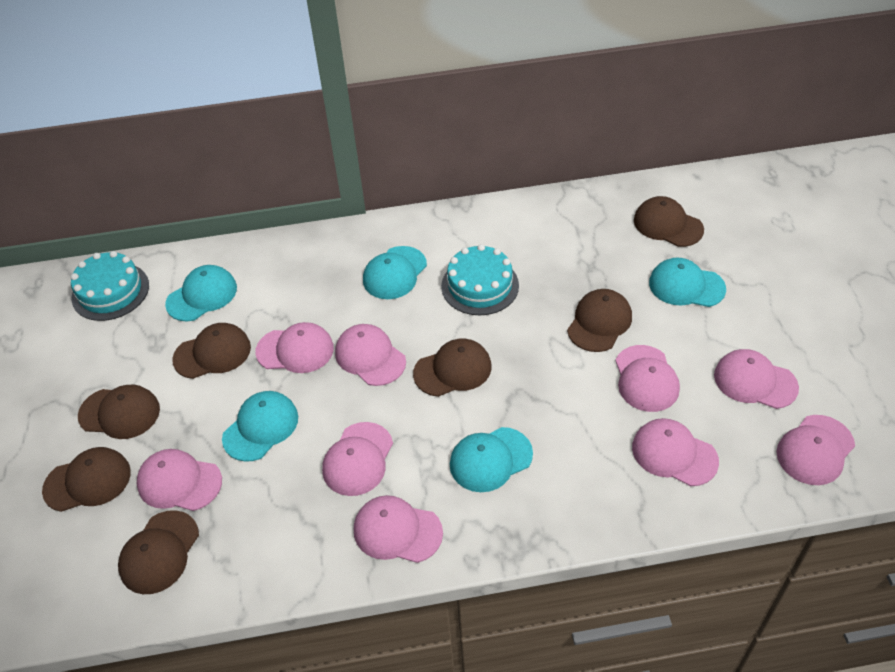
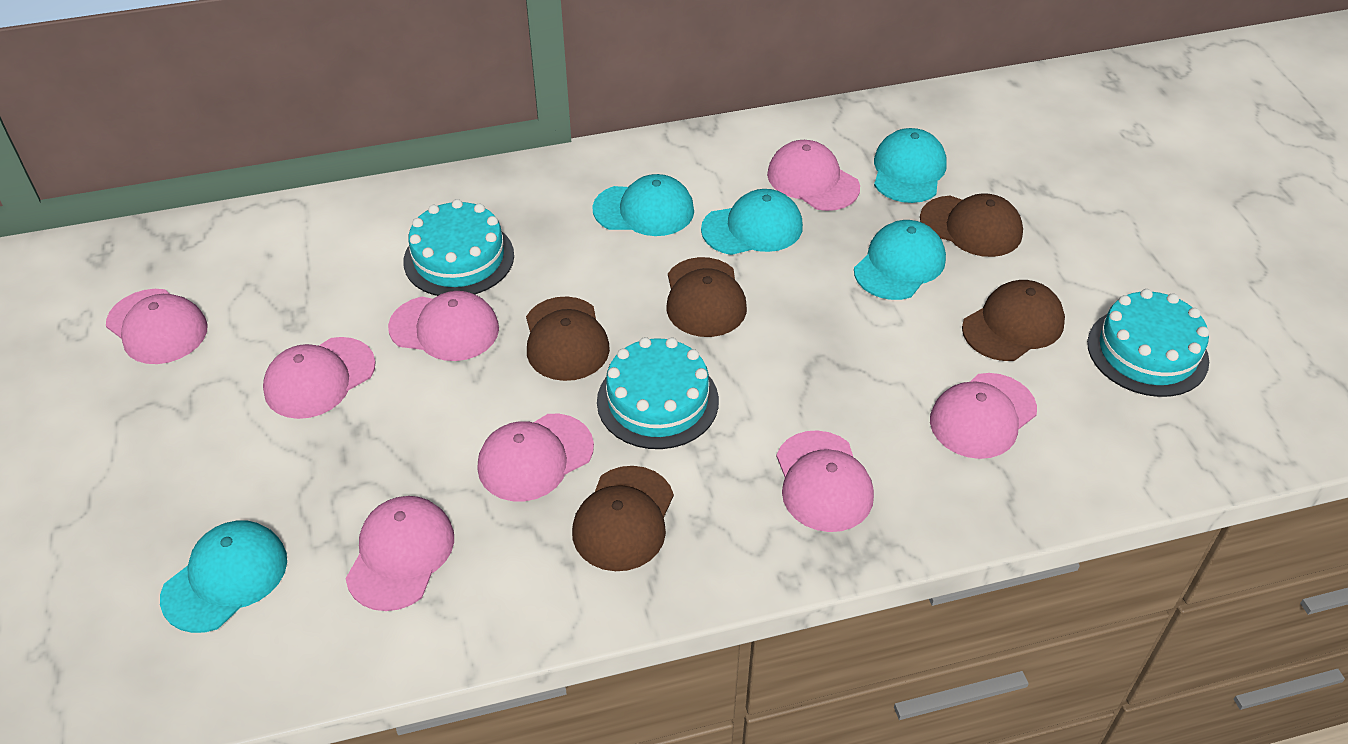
brown cap: [42,447,131,512] [78,385,160,439] [118,510,199,594] [172,323,251,379] [413,339,492,397] [567,289,632,352] [634,196,704,247] = 7 -> [526,297,610,381] [572,466,674,571] [666,257,747,337] [920,193,1023,257] [962,280,1065,361] = 5
pink cap: [136,449,222,511] [255,322,334,373] [322,422,393,496] [335,324,406,386] [354,495,443,563] [615,345,680,412] [632,418,719,486] [714,349,799,409] [776,415,855,485] = 9 -> [106,289,208,364] [263,337,375,419] [345,496,454,611] [388,291,499,361] [477,414,594,501] [767,140,860,211] [776,430,874,532] [930,373,1037,459] = 8
turquoise cake: [71,251,149,321] [441,244,519,315] = 2 -> [403,199,514,296] [597,337,719,449] [1087,289,1209,397] = 3

